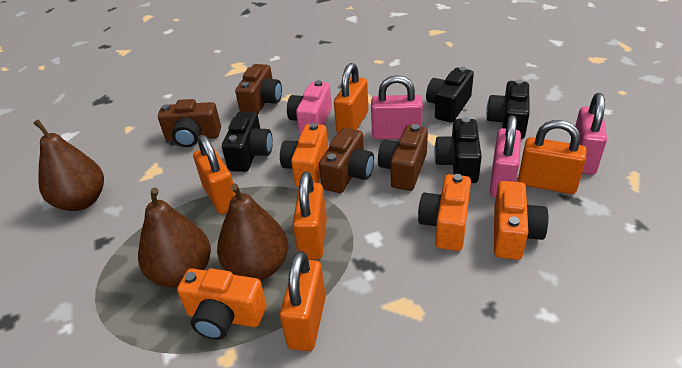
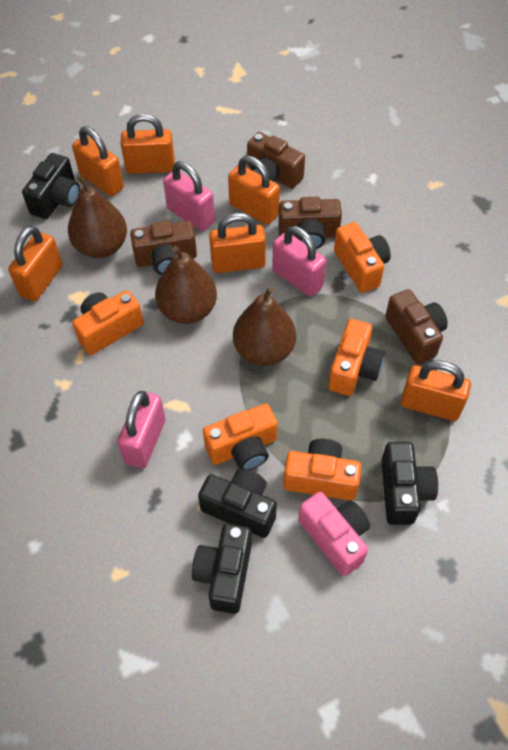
orange camera: [177,268,267,340] [280,123,328,187] [418,174,471,251] [494,181,548,260] = 4 -> [72,290,143,355] [203,404,278,470] [283,439,361,500] [328,319,385,396] [334,222,391,293] = 5
orange padlock: [193,135,236,214] [280,251,326,351] [293,171,327,260] [334,63,368,133] [518,120,587,194] = 5 -> [8,226,63,301] [72,126,124,196] [121,114,175,174] [209,213,266,273] [228,156,280,225] [401,360,471,421] = 6

